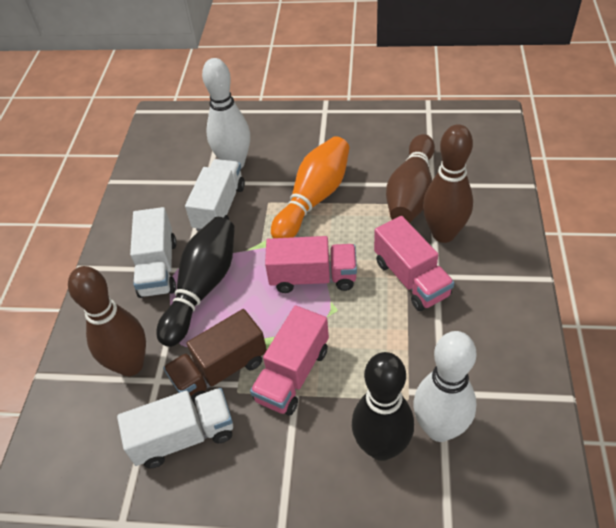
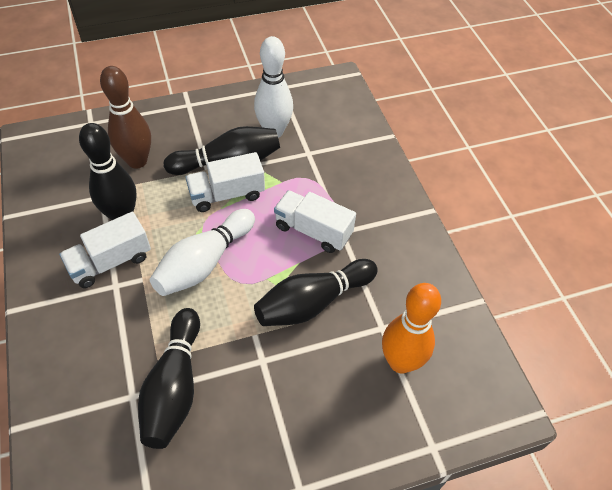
black bowling pin: [157,217,235,347] [352,352,414,461] = 2 -> [79,123,137,220] [138,308,200,449] [164,126,280,175] [254,259,378,326] = 4
brown bowling pin: [68,266,146,376] [386,134,435,223] [423,124,473,243] = 3 -> [100,66,151,169] = 1
brown truck: [163,309,267,406] = 1 -> none = 0
pink truck: [250,305,329,416] [265,236,357,293] [374,216,454,311] = 3 -> none = 0

